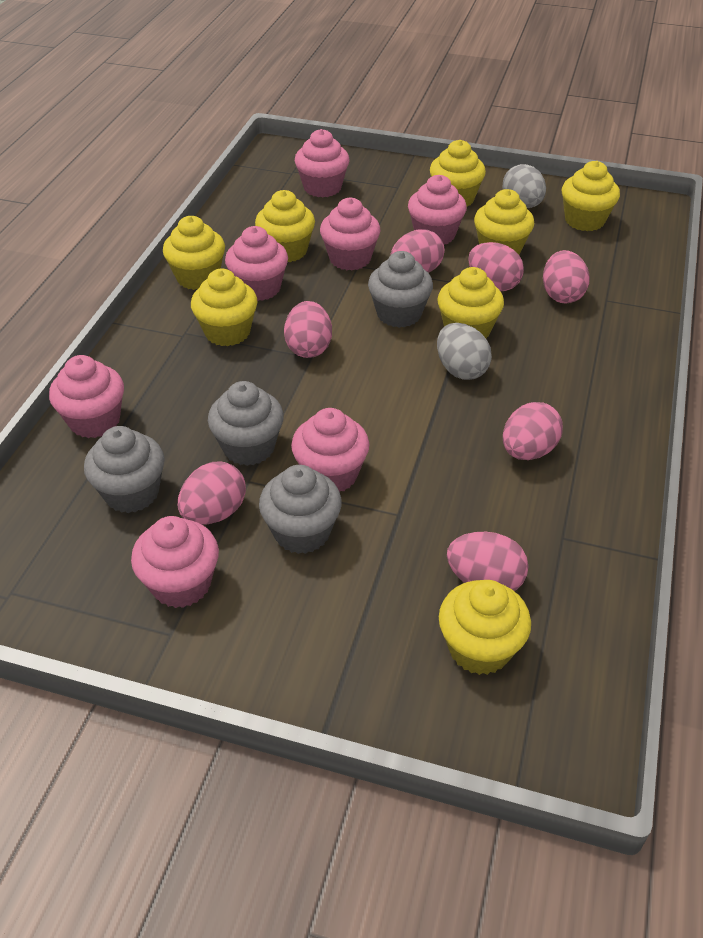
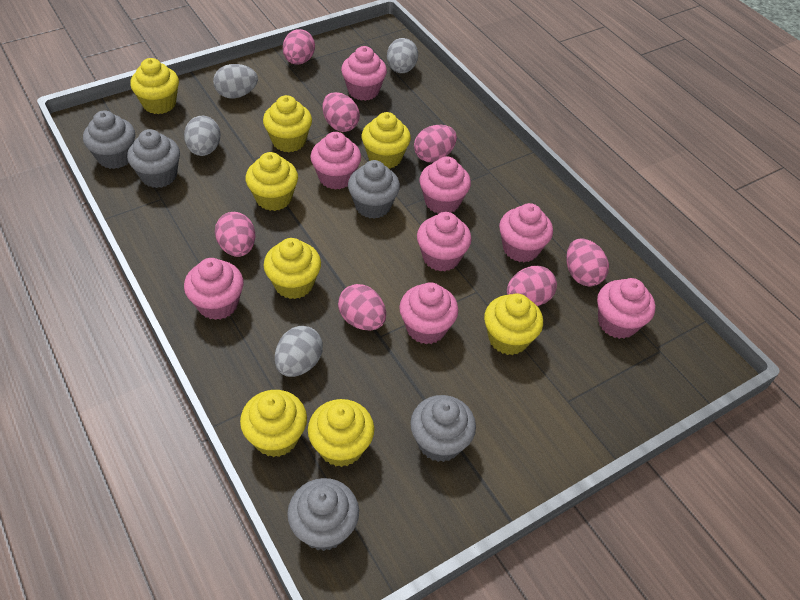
grey cupcake: [84,426,165,513] [208,381,284,466] [259,465,342,554] [368,251,433,328] = 4 -> [83,110,135,169] [127,129,180,188] [287,478,359,551] [348,160,400,219] [410,395,476,462] = 5
grey egg: [437,323,492,380] [503,164,546,208] = 2 -> [184,116,221,156] [213,64,258,99] [275,326,323,377] [387,38,418,73] = 4
pink cupcake: [49,355,124,438] [131,516,219,608] [225,226,288,301] [291,408,369,492] [295,129,349,197] [320,198,380,271] [408,175,467,245] = 7 -> [184,258,244,320] [310,132,361,190] [341,46,387,101] [399,282,458,344] [417,212,472,272] [419,156,471,214] [499,203,553,262] [597,278,655,339] = 8

